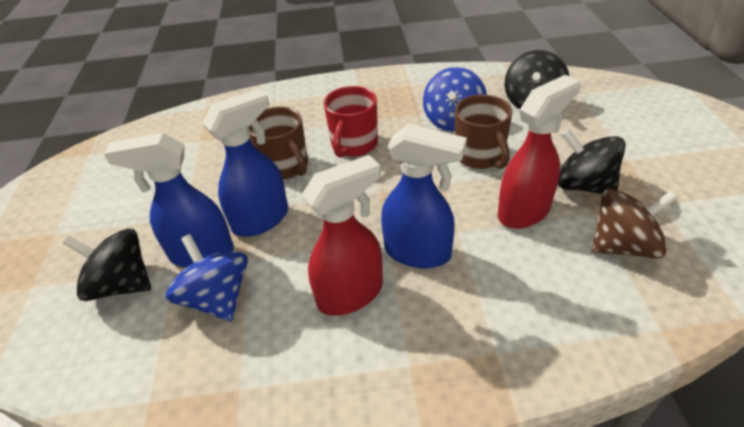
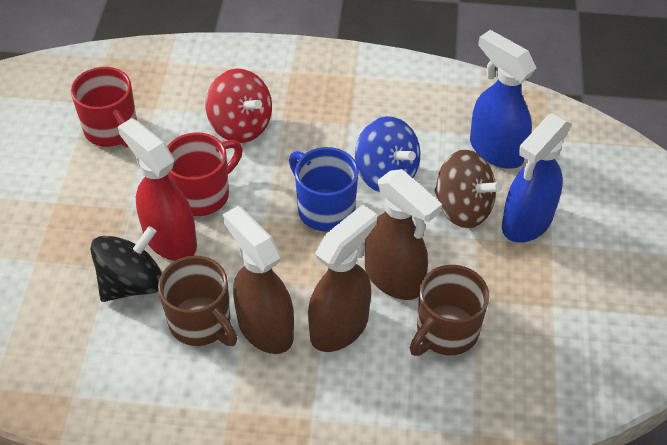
black spinning top: [63,229,151,301] [504,50,569,109] [557,129,626,194] = 3 -> [90,226,162,302] = 1
blue mug: none = 0 -> [289,147,359,232] = 1
blue spinning top: [166,234,248,321] [423,67,487,132] = 2 -> [355,116,420,192] = 1
blue spray bottle: [104,133,234,268] [202,89,288,237] [381,124,467,269] = 3 -> [470,30,536,169] [502,114,572,243] = 2
brown spray bottle: none = 0 -> [223,206,294,354] [308,205,377,352] [365,169,442,300] = 3
red mug: [324,86,378,158] = 1 -> [71,67,137,148] [167,132,243,216] = 2
red spinning top: none = 0 -> [206,68,272,143] = 1
red spray bottle: [302,155,383,316] [498,75,581,229] = 2 -> [118,118,197,261] = 1

